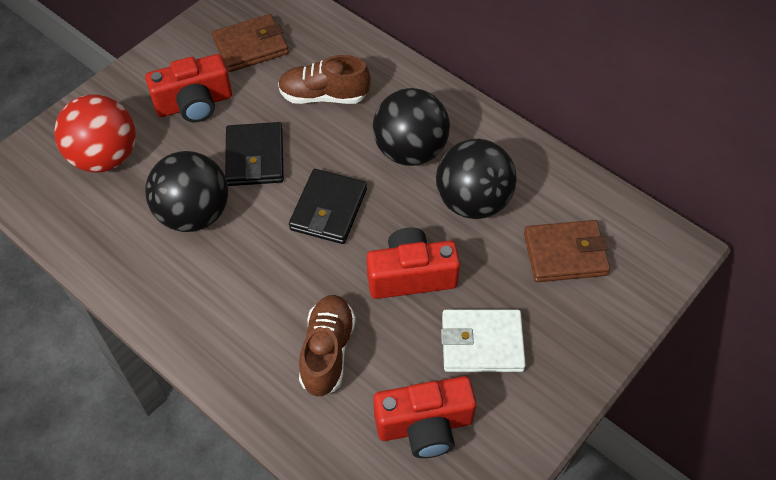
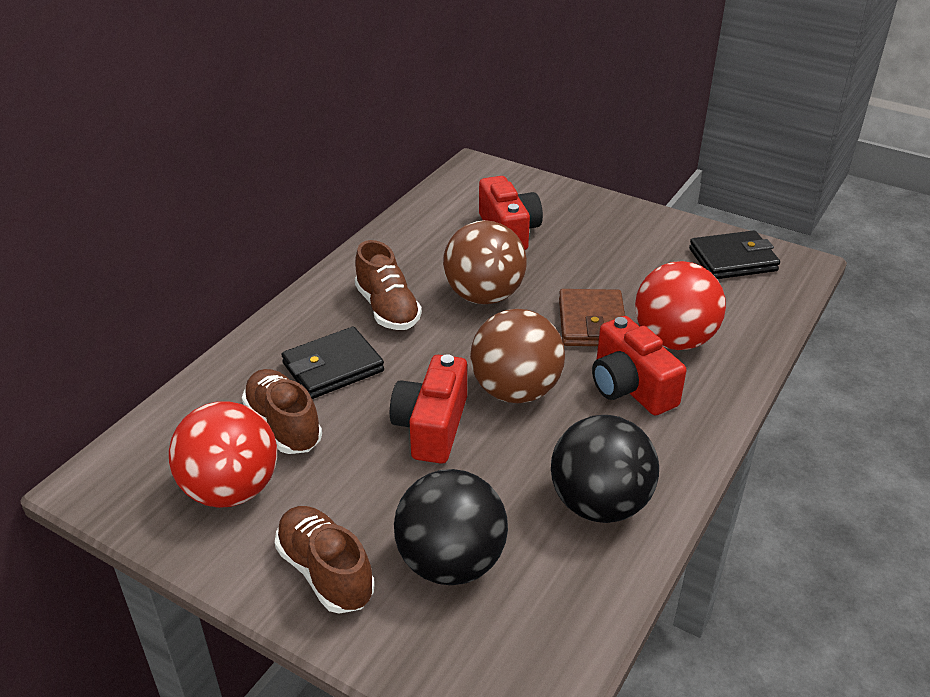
black ball: [145,151,228,232] [373,88,450,166] [436,138,517,219] = 3 -> [394,469,508,585] [551,415,659,523] = 2
brown ball: none = 0 -> [443,220,527,305] [470,309,565,403] = 2
brown shoe: [278,55,371,104] [299,295,356,397] = 2 -> [242,369,322,454] [275,506,375,614] [355,240,422,330] = 3
brown wallet: [212,14,289,72] [524,220,610,282] = 2 -> [559,289,625,346] = 1
red ball: [54,95,136,173] = 1 -> [169,401,277,508] [635,261,726,350] = 2
white wallet: [441,310,526,372] = 1 -> none = 0

